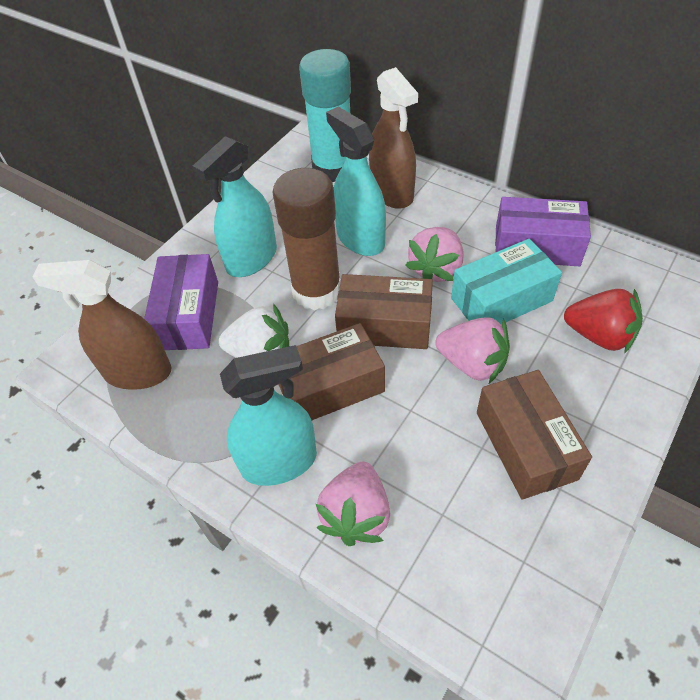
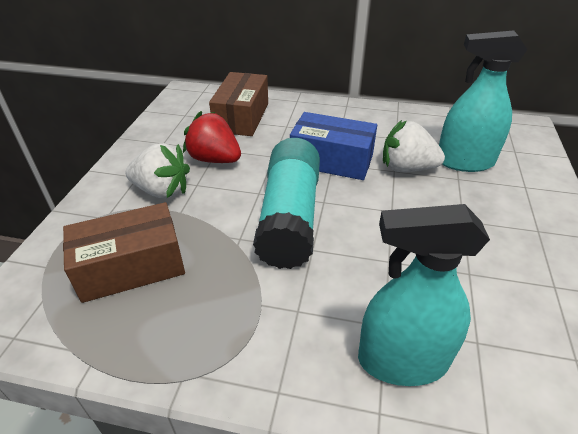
blue box: none = 0 -> [290,112,377,180] = 1
brown box: [278,323,385,420] [335,274,433,349] [477,370,592,500] = 3 -> [63,202,185,303] [209,72,268,136] = 2
brown glue stick: [272,168,341,311] = 1 -> none = 0
brown spray bottle: [33,260,171,390] [369,67,418,209] = 2 -> none = 0
pink strawberry: [316,462,390,546] [405,227,464,282] [435,317,510,384] = 3 -> none = 0
purple box: [144,254,218,350] [495,197,591,266] = 2 -> none = 0
turquoise box: [451,239,562,324] = 1 -> none = 0
turquoise spray bottle: [192,136,277,277] [220,345,317,486] [326,106,386,256] = 3 -> [358,204,490,386] [439,30,527,172] = 2
white strawberry: [219,303,289,358] = 1 -> [125,143,190,199] [383,120,445,172] = 2

